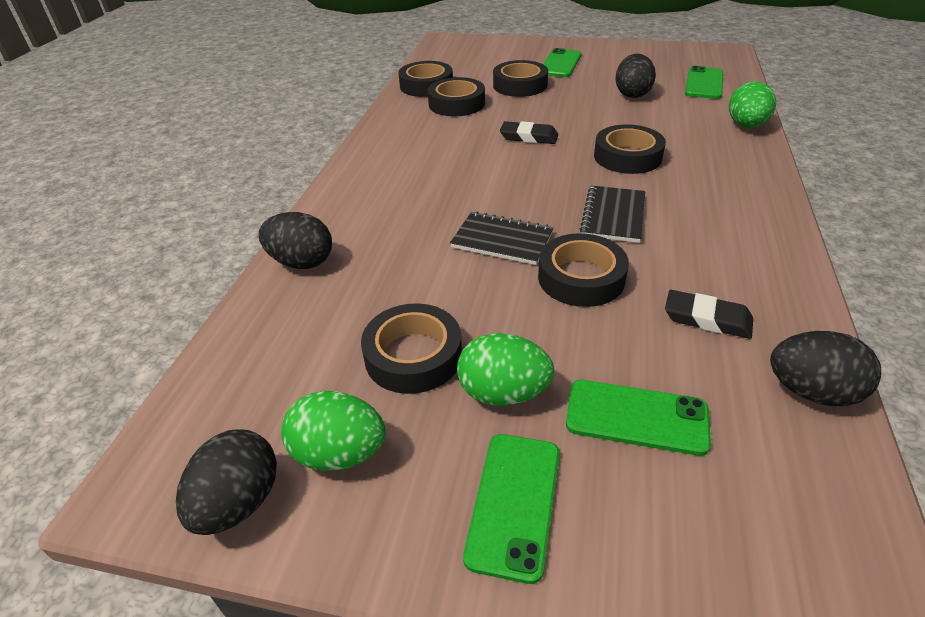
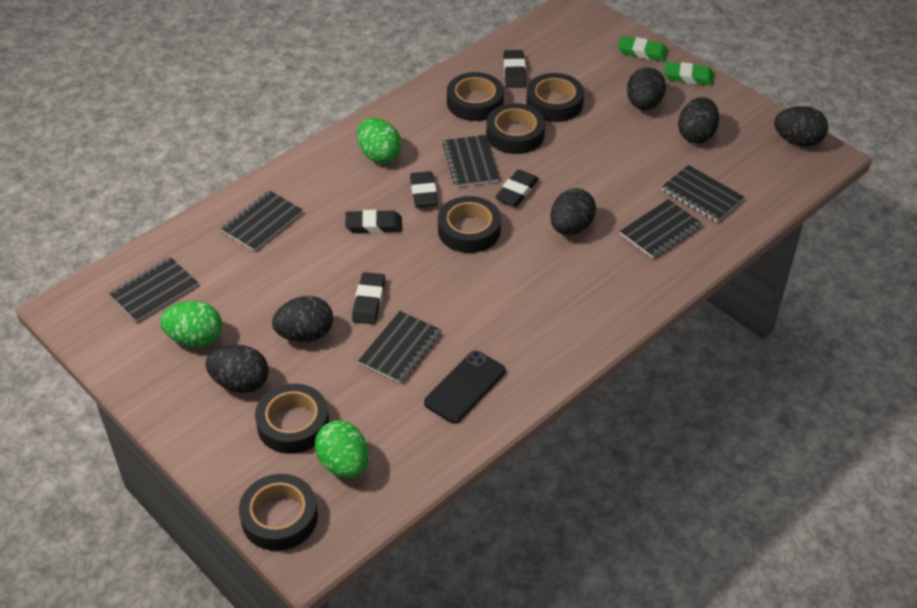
black egg: [176,430,277,535] [259,212,332,269] [616,54,656,98] [770,331,881,406] = 4 -> [205,345,269,393] [272,296,333,342] [550,189,596,235] [627,67,666,110] [678,97,719,143] [774,106,828,147] = 6
black eraser: [500,121,558,144] [665,290,753,339] = 2 -> [345,210,402,233] [352,272,385,324] [410,171,438,207] [495,169,539,207] [503,50,526,88] = 5
black notebook: [450,211,554,265] [580,186,645,243] = 2 -> [109,257,198,322] [221,190,302,251] [358,311,441,383] [443,135,499,187] [620,199,702,259] [662,165,744,222] = 6
black phone: none = 0 -> [424,350,506,424] = 1
green eraser: none = 0 -> [618,36,668,62] [664,62,715,85] = 2
green phone: [463,434,560,584] [543,48,582,77] [566,380,711,456] [685,66,723,99] = 4 -> none = 0

